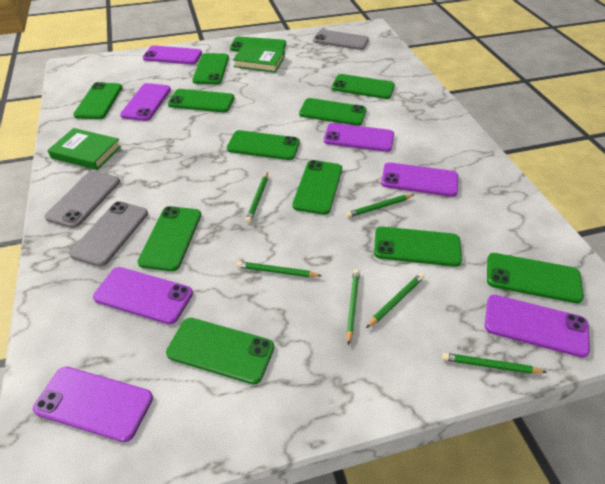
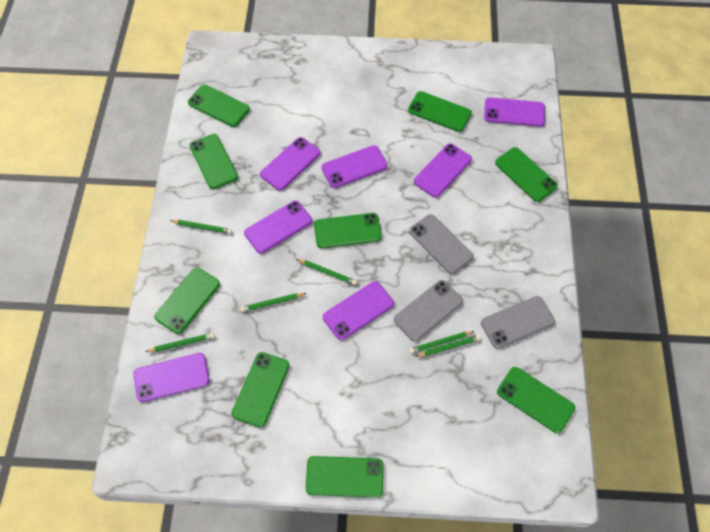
green book: [47,128,121,170] [233,45,285,73] = 2 -> none = 0
green phone: [73,82,122,119] [137,206,201,271] [166,318,274,384] [168,89,234,112] [192,53,229,84] [227,130,300,160] [230,37,286,52] [292,160,342,215] [299,98,367,126] [332,74,395,99] [374,226,462,267] [487,253,584,303] = 12 -> [154,268,220,334] [188,85,250,127] [189,134,238,189] [232,352,290,428] [306,456,384,498] [314,213,382,248] [408,91,472,132] [495,147,558,202] [497,367,575,433] = 9

